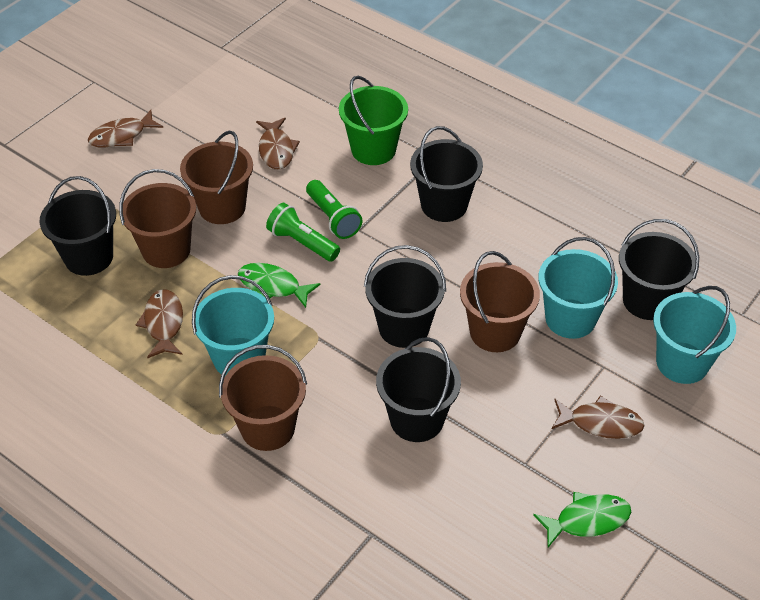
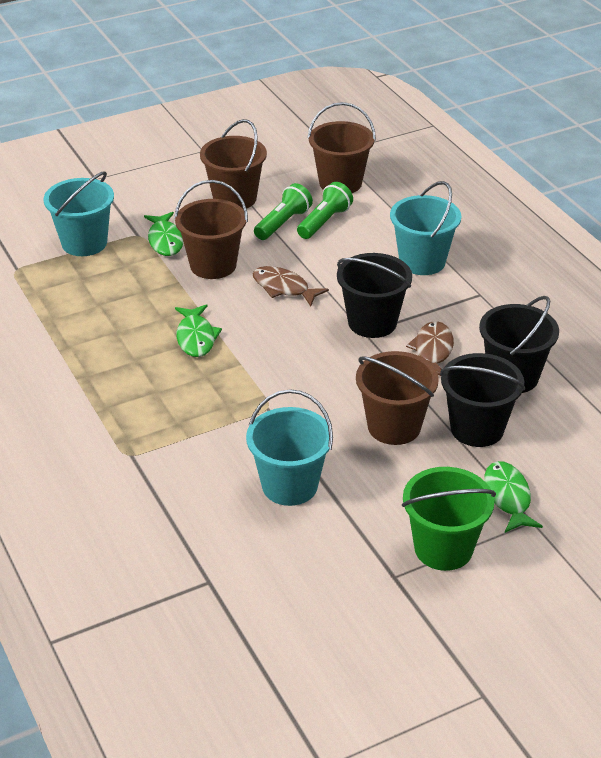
black bucket: [40,176,116,276] [364,245,446,348] [376,337,461,442] [410,126,483,222] [619,219,699,320] = 5 -> [337,253,412,338] [440,353,525,447] [479,296,559,393] = 3
brown fish: [88,110,163,147] [136,289,183,358] [256,118,300,170] [552,396,645,439] = 4 -> [253,266,329,306] [406,321,454,376] = 2
green fish: [238,263,320,308] [533,492,631,548] = 2 -> [144,212,183,256] [175,304,222,357] [484,461,543,533] = 3

